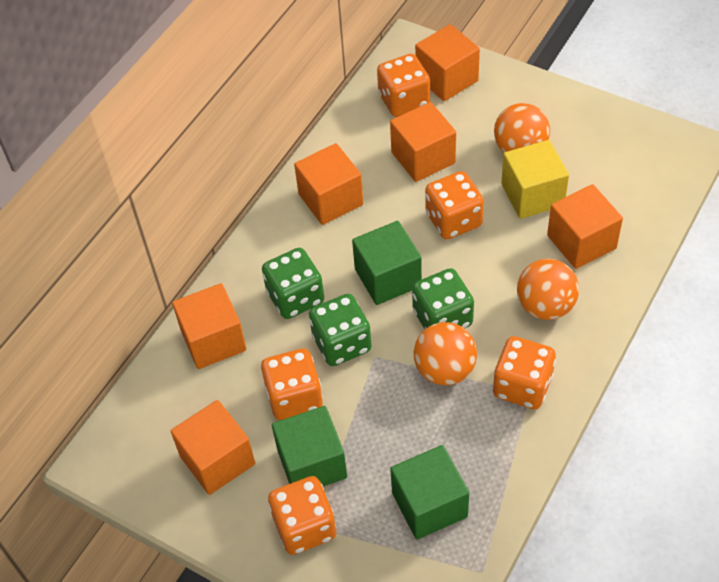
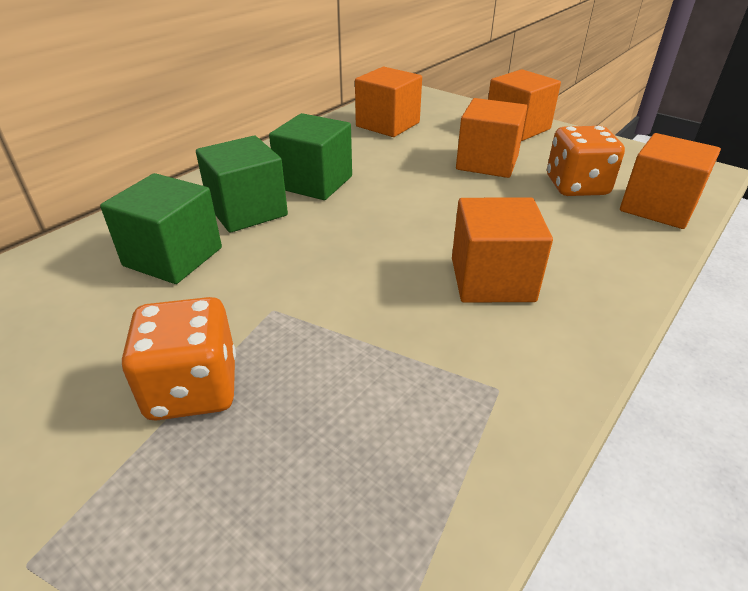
green dice: [262,248,324,319] [309,294,372,366] [412,268,474,329] = 3 -> none = 0
orange ball: [414,322,477,385] [494,103,550,153] [517,259,579,320] = 3 -> none = 0
orange cube: [171,400,255,495] [172,283,246,369] [294,143,363,225] [390,102,456,182] [415,24,480,101] [547,184,623,269] = 6 -> [355,67,422,137] [452,197,553,303] [456,98,527,178] [488,69,561,141] [620,133,721,229] = 5
orange dice: [261,349,323,420] [268,476,336,555] [377,54,430,117] [425,171,484,239] [493,336,556,409] = 5 -> [122,297,236,421] [547,126,625,196] = 2
yellow cube: [501,140,569,219] = 1 -> none = 0

